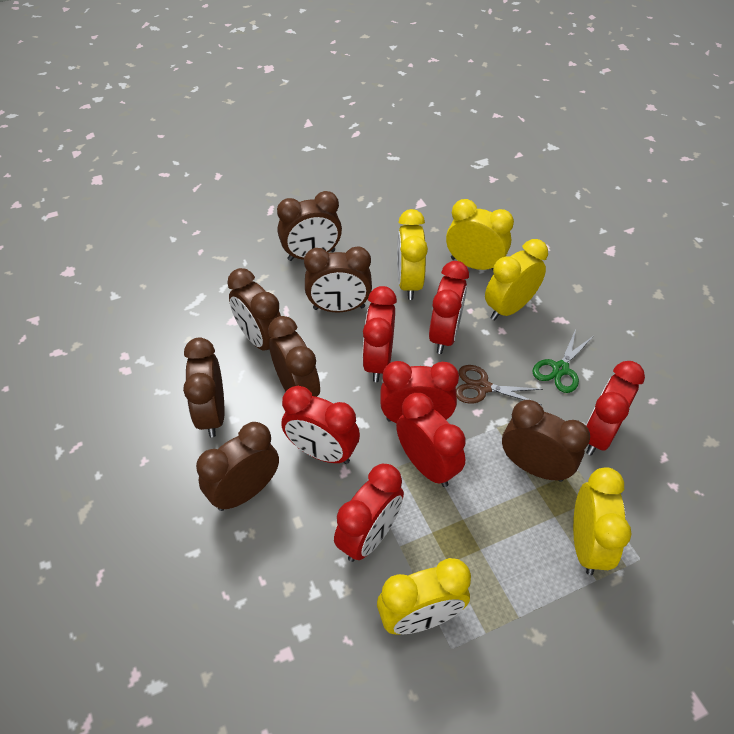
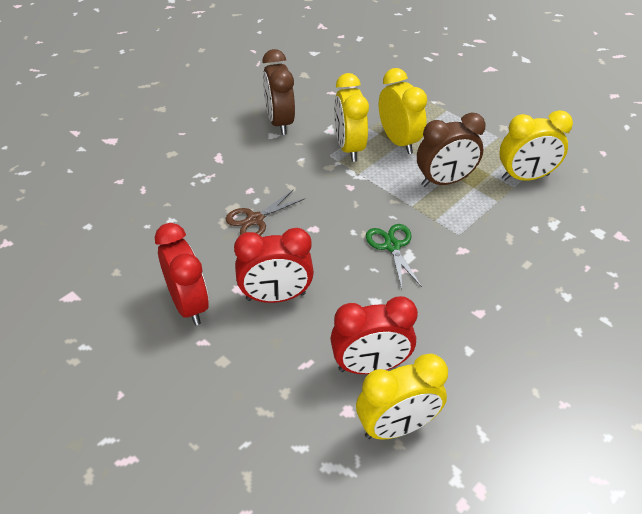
brown clock: [183,338,224,437] [196,422,279,511] [227,268,281,351] [268,316,320,397] [277,191,342,261] [304,246,372,312] [502,400,590,482] = 7 -> [262,49,295,135] [417,112,486,187] = 2
red clock: [281,386,360,464] [334,464,404,562] [362,286,397,382] [380,361,459,423] [396,393,465,487] [429,261,469,354] [586,361,645,455] = 7 -> [155,223,209,325] [234,228,314,303] [330,296,418,374] = 3
yellow clock: [377,558,471,635] [397,209,428,300] [446,199,514,270] [485,239,548,320] [573,467,632,575] = 5 -> [334,73,369,162] [356,354,448,440] [379,68,427,154] [499,110,573,181] = 4

